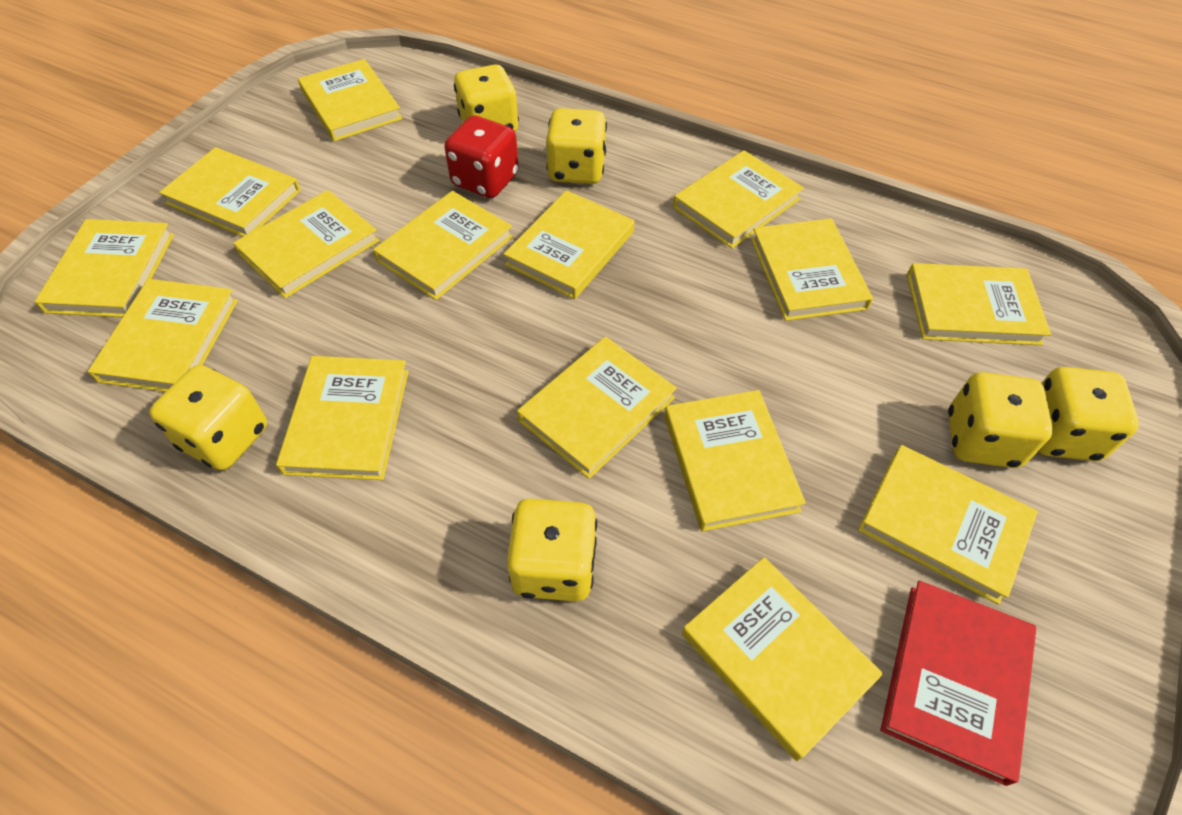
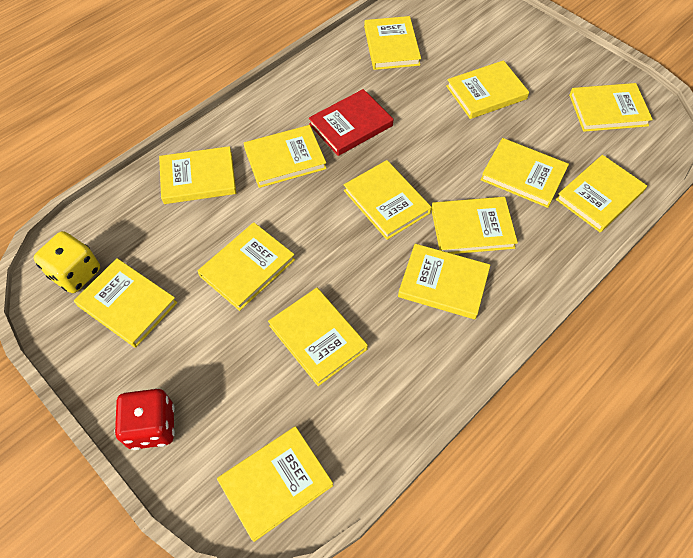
yellow book: [35,219,174,317] [88,279,238,392] [159,147,301,237] [233,190,379,298] [276,356,409,480] [298,59,402,141] [373,191,513,300] [504,190,635,299] [517,337,677,479] [664,390,806,531] [673,150,804,249] [682,557,883,761] [751,218,873,321] [858,445,1038,605] [907,263,1051,345] = 15 -> [74,258,177,348] [159,146,236,204] [198,222,295,311] [217,426,333,542] [244,125,327,188] [268,288,368,386] [344,160,432,240] [364,16,421,70] [398,244,490,319] [431,197,518,254] [446,60,529,119] [481,138,569,208] [556,155,647,232] [569,83,653,132] = 14
yellow dice: [149,365,267,470] [454,64,519,132] [507,499,597,601] [546,108,607,184] [948,372,1053,468] [1038,367,1139,461] = 6 -> [34,231,100,293] = 1

